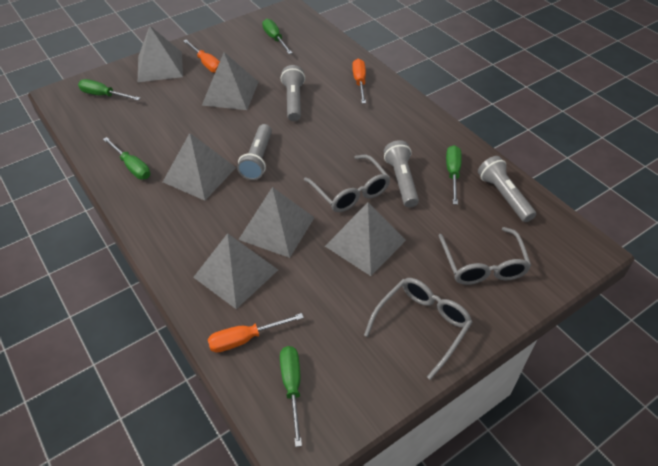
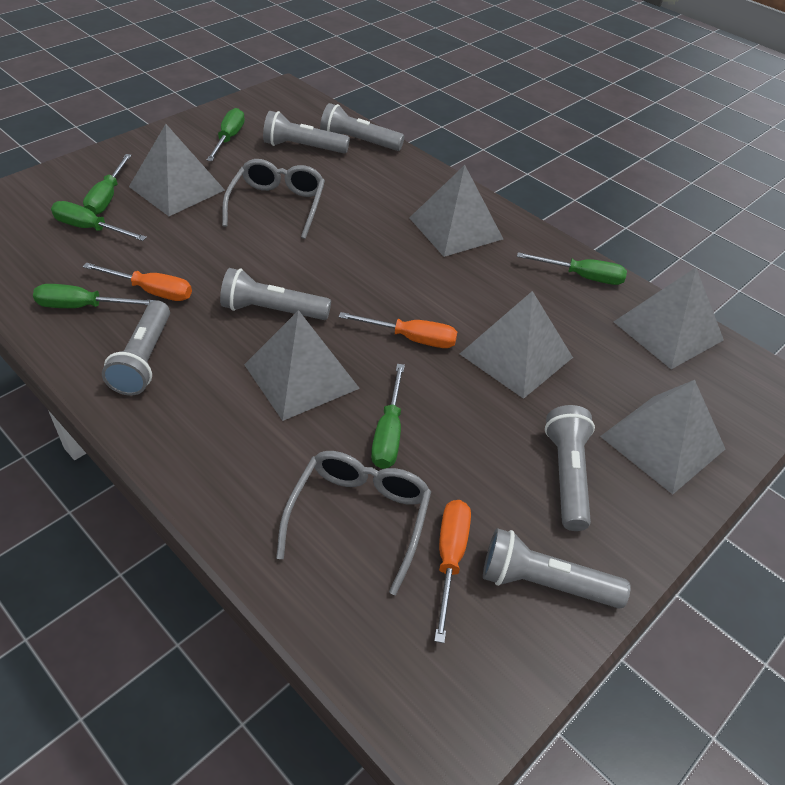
green screwdriver: [78,79,140,100] [103,137,150,179] [262,19,292,54] [280,346,302,447] [446,145,462,205] = 5 -> [33,284,157,308] [51,201,147,241] [83,154,132,215] [207,108,245,161] [371,364,405,469] [517,252,627,285] = 6
grey flashlight: [237,124,272,180] [281,65,305,121] [384,140,419,208] [478,156,536,222] = 4 -> [102,301,170,396] [220,268,331,320] [263,111,350,154] [320,103,404,151] [483,528,631,608] [545,405,595,531] = 6
grey glasses: [304,155,390,212] [364,278,472,380] [438,227,531,285] = 3 -> [222,159,325,239] [276,451,431,595] = 2

